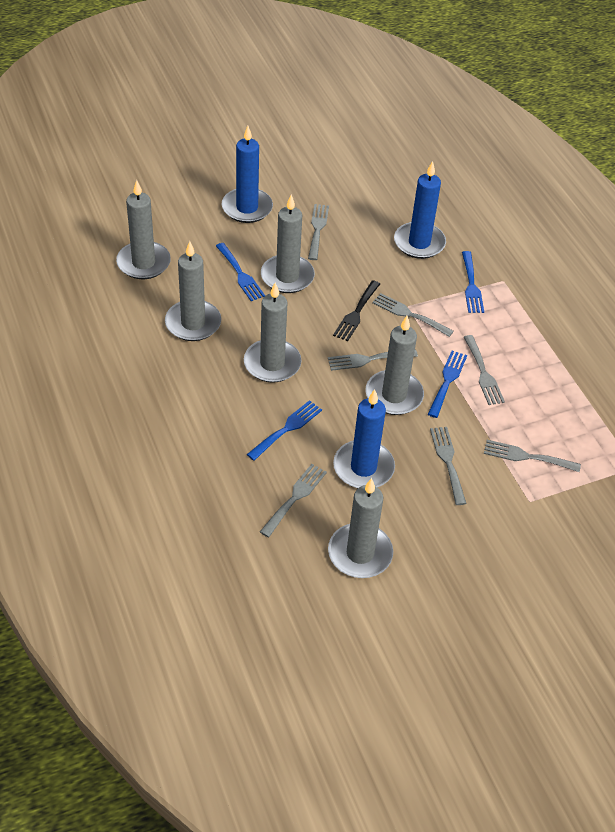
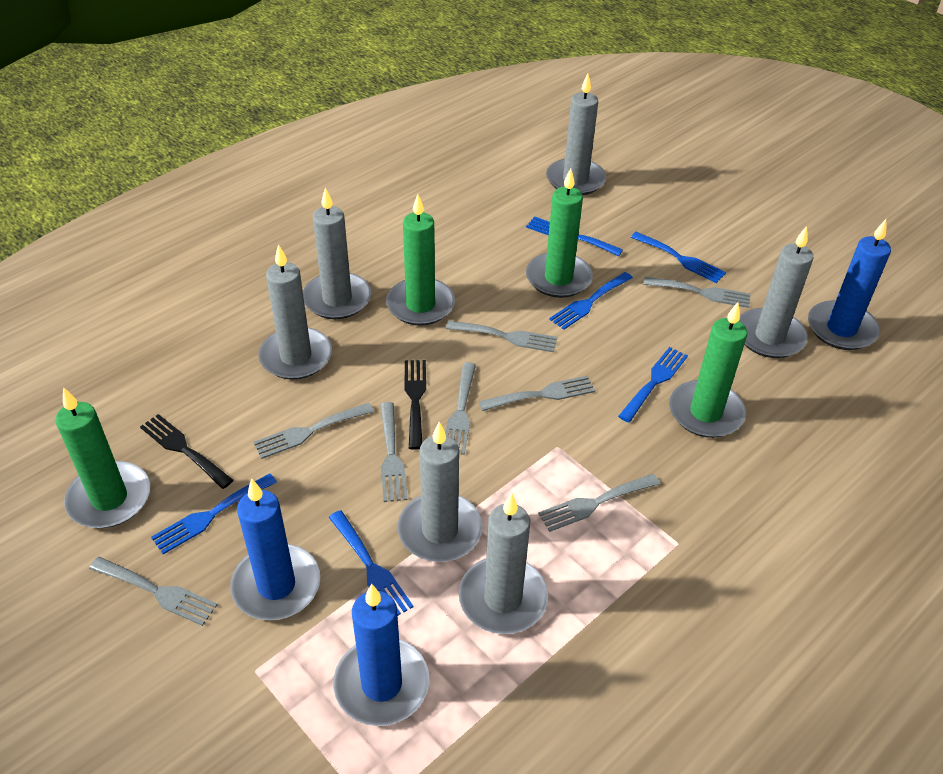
black fork: [333,280,380,341] = 1 -> [140,414,233,489] [404,360,426,450] = 2
blue fork: [216,243,265,301] [247,400,322,461] [428,351,467,418] [462,251,484,313] = 4 -> [151,473,277,554] [329,510,413,616] [526,216,623,256] [549,272,633,330] [618,347,688,423] [631,232,726,283] = 6
green candle: none = 0 -> [56,387,150,528] [386,194,455,326] [526,168,593,298] [669,302,747,438] = 4
grey fork: [260,464,327,537] [308,204,329,260] [328,349,418,371] [372,293,454,337] [430,427,467,505] [464,335,505,405] [484,440,581,472] = 7 -> [89,557,218,626] [254,403,374,459] [380,402,408,502] [445,362,476,455] [446,320,557,352] [479,376,595,411] [538,474,660,532] [643,277,751,308] = 8

